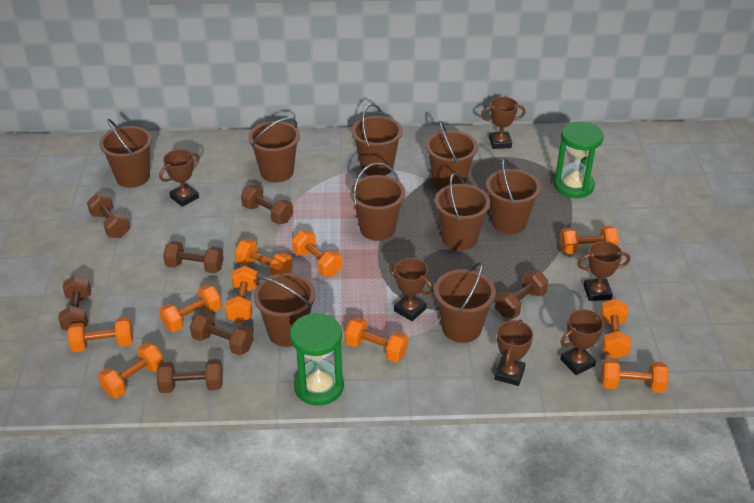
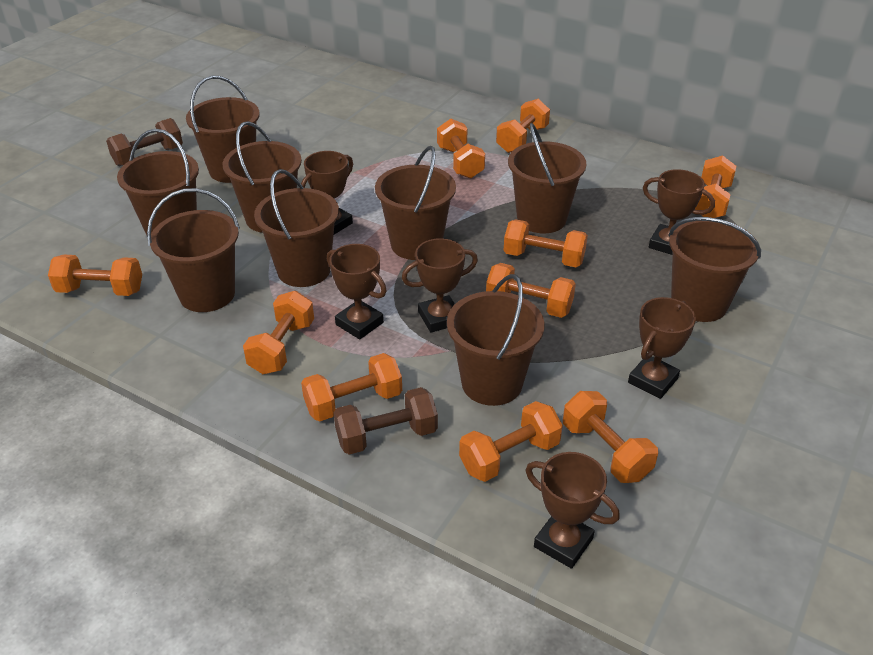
brown dumbbell: [58,275,91,331] [87,193,130,238] [157,359,223,393] [163,241,224,274] [190,311,254,355] [241,185,293,224] [495,270,548,319] = 7 -> [106,118,183,166] [334,387,438,455] = 2
green hourglass: [290,313,344,406] [554,121,604,198] = 2 -> none = 0

